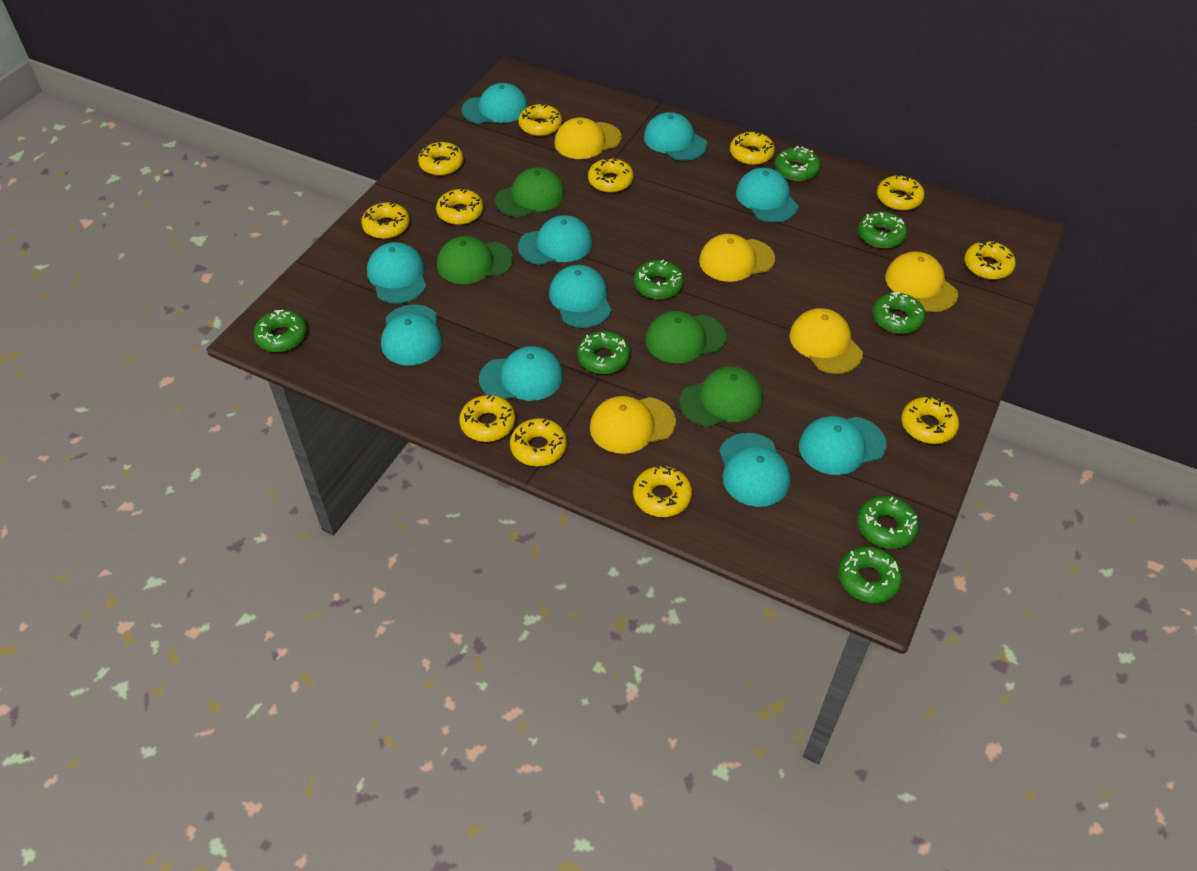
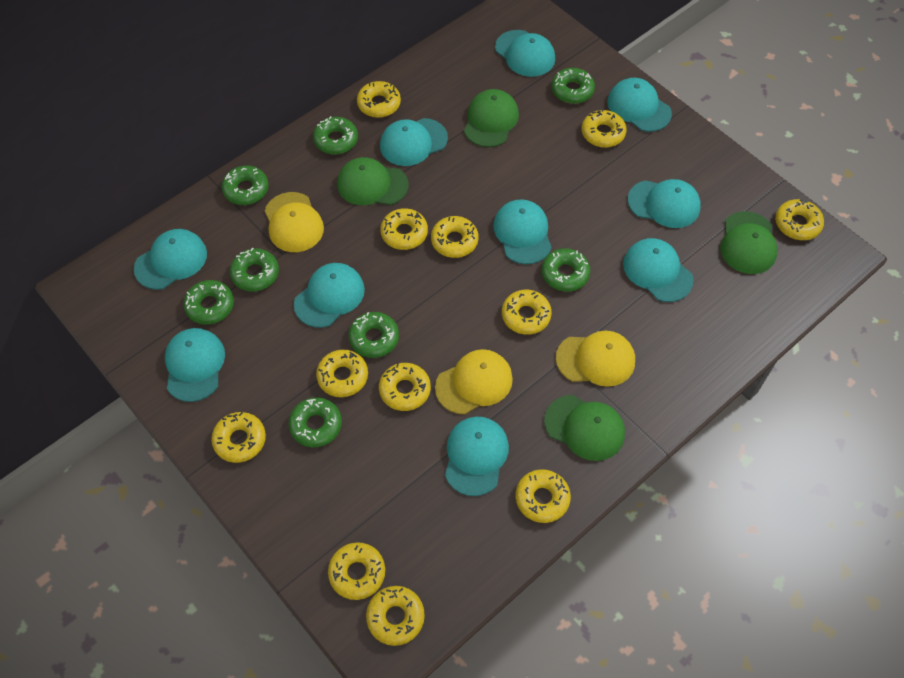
yellow cap: [555,117,622,159] [590,396,676,454] [699,234,775,282] [789,308,863,374] [885,251,958,312] = 5 -> [265,192,324,252] [435,349,513,414] [556,331,635,387] = 3

